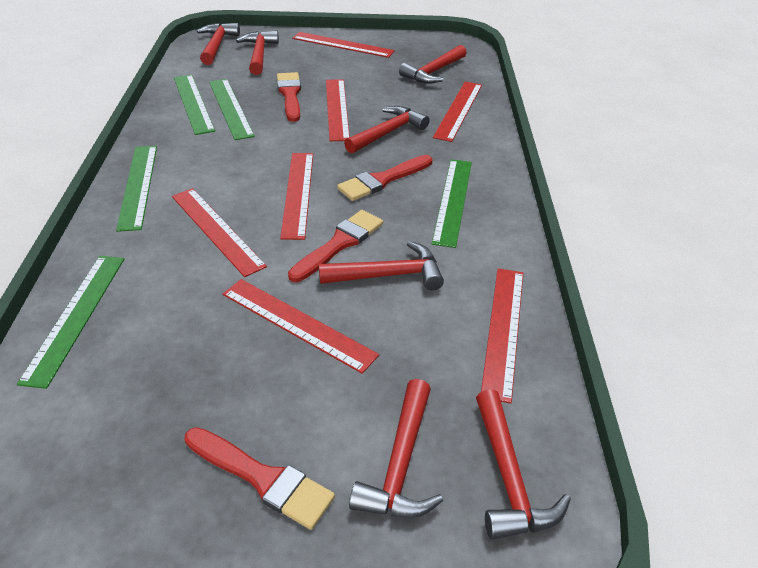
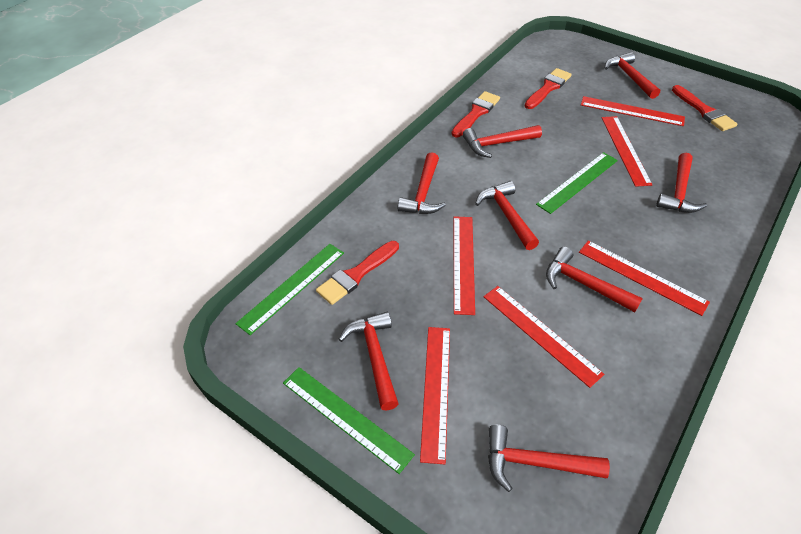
green ruler: [17,256,124,389] [116,146,157,232] [174,75,215,135] [209,79,255,140] [432,159,472,248] = 5 -> [235,244,344,335] [283,367,415,474] [536,152,618,214] = 3
red hammer: [197,23,240,65] [236,31,279,75] [319,241,444,290] [344,106,429,154] [349,379,443,518] [399,45,467,84] [476,389,571,540] = 7 -> [338,312,399,411] [398,152,446,214] [463,125,542,158] [475,181,539,250] [488,425,610,492] [546,247,643,312] [605,52,660,99] [656,153,707,213] = 8
red ruler: [172,188,267,277] [223,279,379,374] [280,153,313,240] [292,32,395,58] [326,79,350,141] [433,82,482,142] [481,268,523,404] = 7 -> [420,327,450,464] [454,216,475,315] [483,286,604,388] [579,241,710,316] [581,96,685,126] [602,116,652,187] = 6

